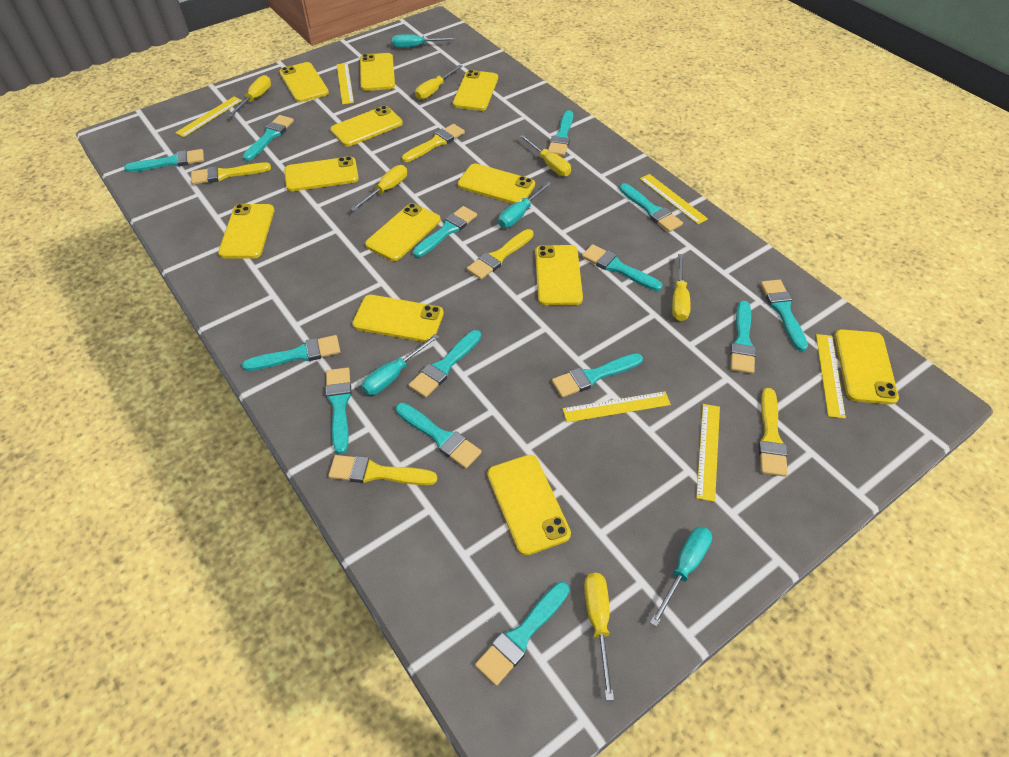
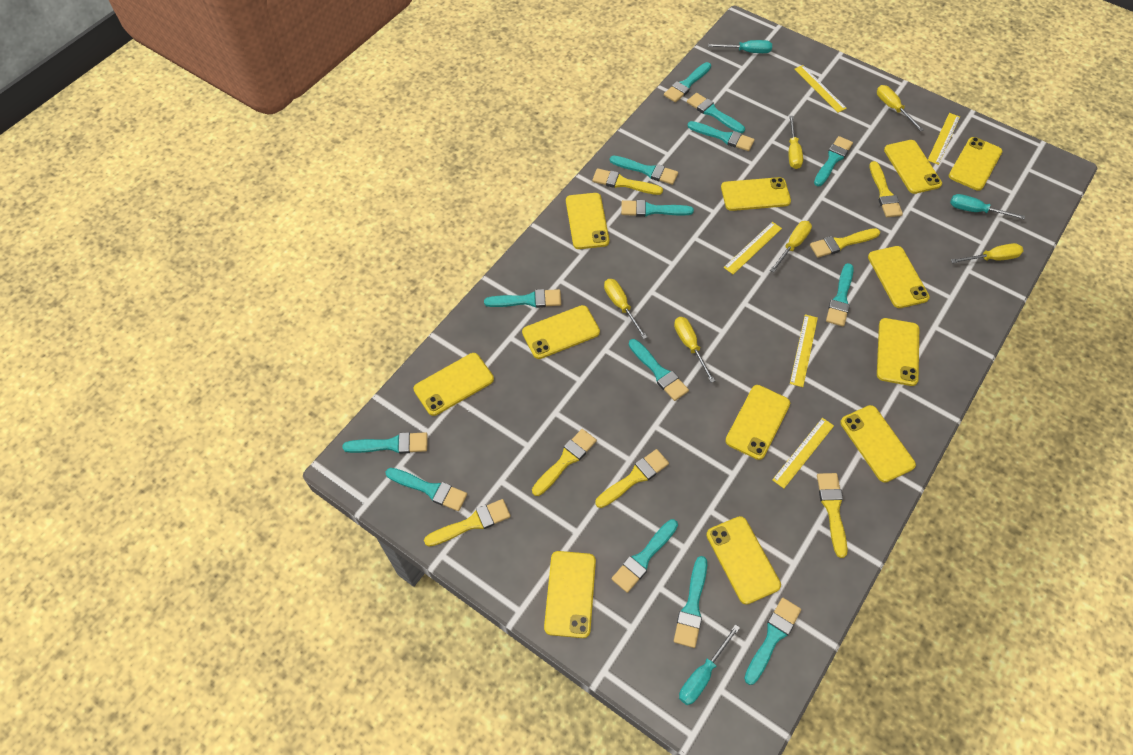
turquoise screwdriver: [362,334,439,395] [392,34,456,48] [498,182,552,228] [650,526,712,627] = 4 -> [679,624,740,705] [708,40,772,53] [950,194,1025,220] = 3
yellow brush: [191,163,271,185] [328,455,437,485] [402,124,465,162] [467,229,534,280] [758,388,788,477] = 5 -> [424,499,511,546] [532,429,597,496] [592,168,663,195] [595,449,669,508] [810,228,880,258] [817,473,848,558] [869,161,903,217] = 7
yellow ruler: [175,97,242,137] [337,63,354,104] [563,391,671,422] [640,174,708,224] [696,404,720,502] [816,334,846,419] = 6 -> [723,222,782,274] [772,418,834,489] [790,314,818,387] [795,65,847,112] [928,113,960,165] = 5

